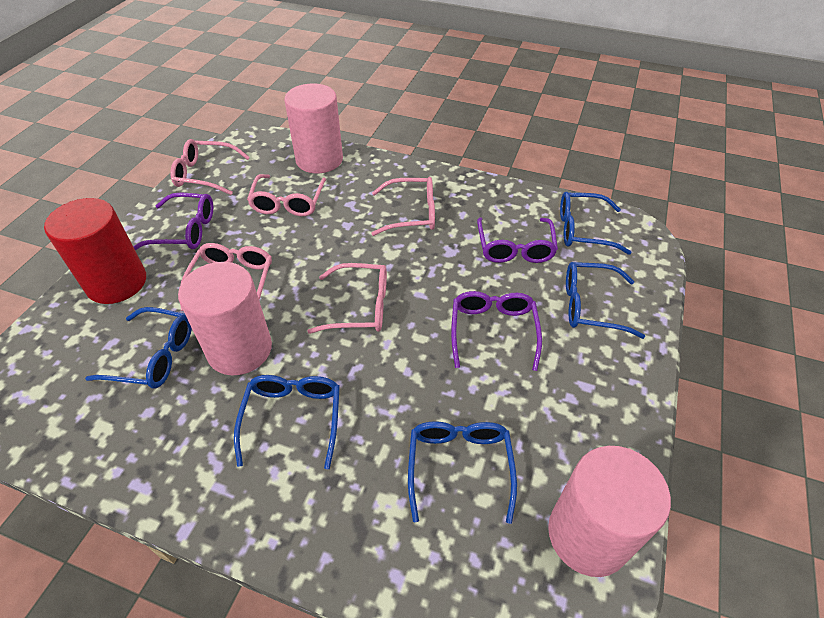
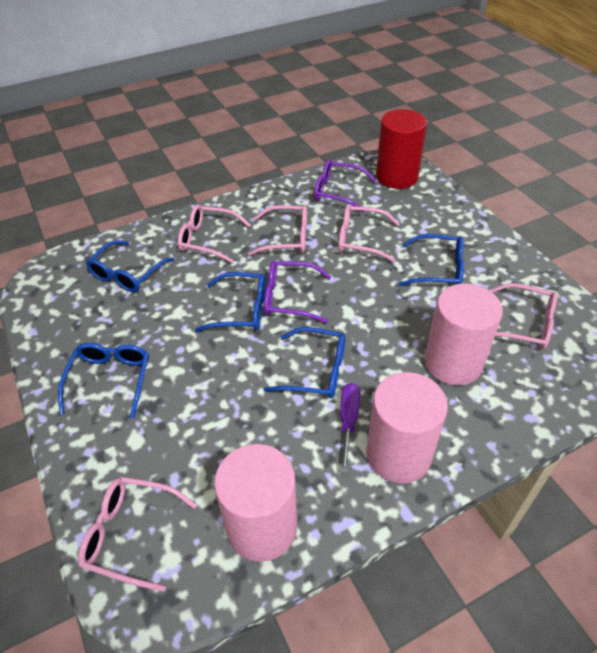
purple glasses: [133,192,213,250] [451,291,542,371] [477,217,558,263] = 3 -> [264,261,331,323] [314,160,376,213] = 2
purple screwdriver: none = 0 -> [340,383,360,473] = 1

